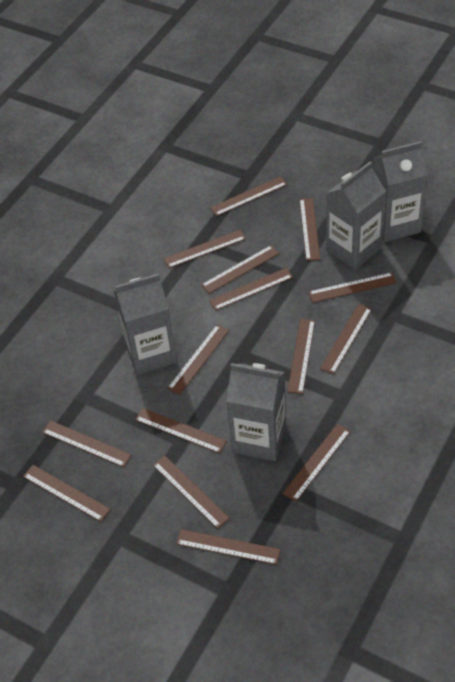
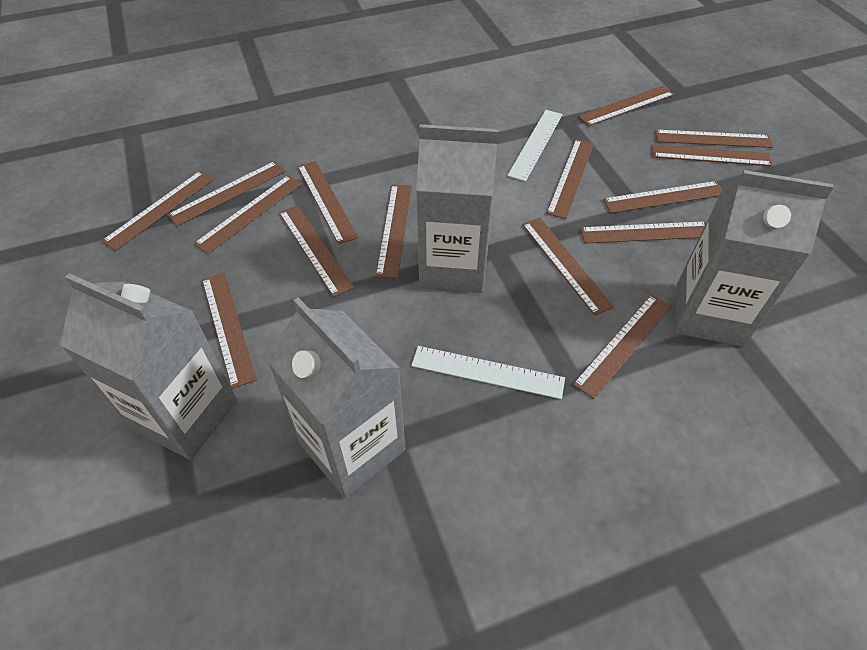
white ruler: none = 0 -> [411,346,565,399] [507,110,563,181] = 2

